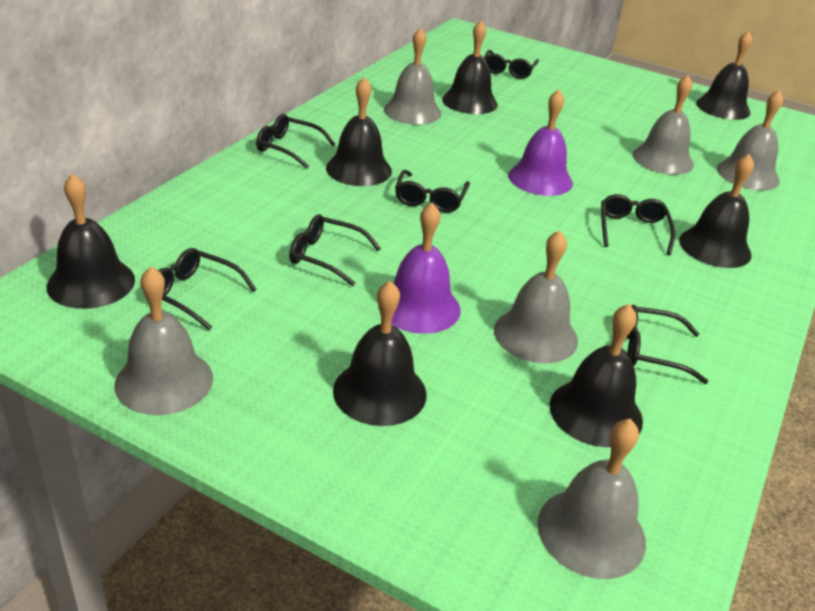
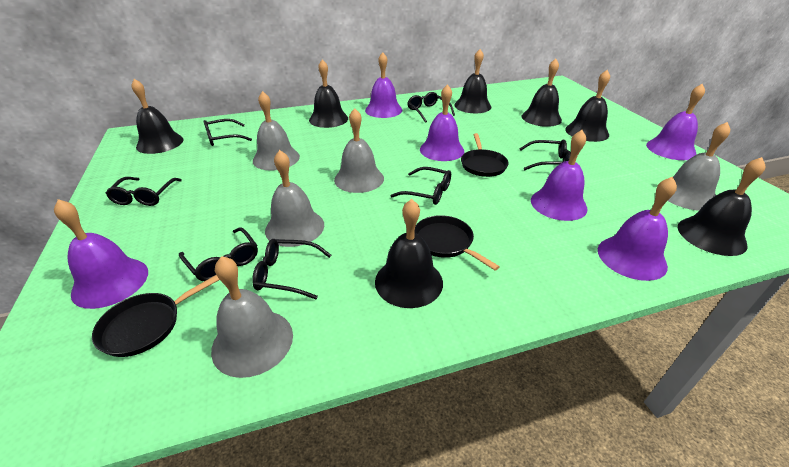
black pan: none = 0 -> [92,275,220,357] [415,215,500,271] [461,133,509,177] = 3
grey bell: [114,266,213,415] [384,27,441,125] [494,230,578,363] [537,419,646,579] [632,75,694,175] [717,90,783,191] = 6 -> [211,256,293,378] [253,91,300,171] [265,150,324,247] [334,108,384,193] [668,122,730,211] = 5
purple bell: [378,203,461,334] [508,89,573,196] = 2 -> [54,199,148,309] [365,52,403,118] [420,84,464,161] [531,130,588,221] [598,177,677,281] [646,83,705,160] = 6

